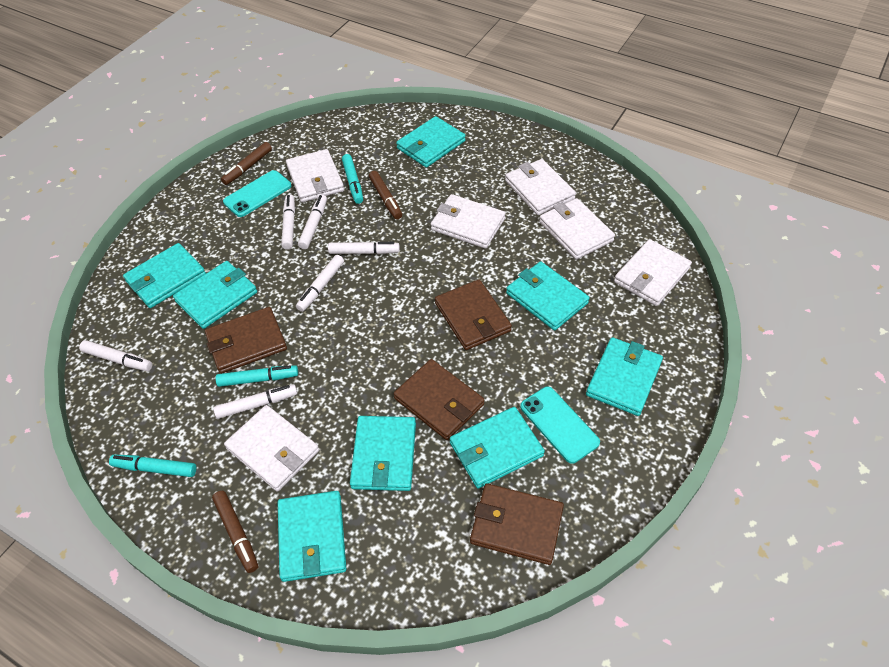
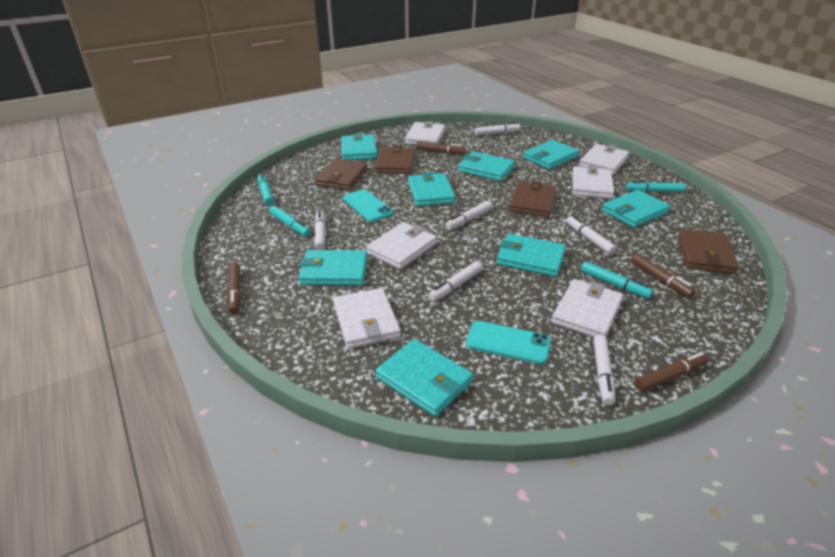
brown marker: [212,491,258,573] [221,142,272,185] [369,171,402,219] = 3 -> [227,263,241,314] [416,142,466,154] [631,253,696,298] [634,352,709,392] = 4
turquoise marker: [109,454,196,477] [215,365,298,387] [342,154,363,204] = 3 -> [257,172,274,205] [269,206,311,237] [581,261,653,299] [626,181,686,192] = 4

